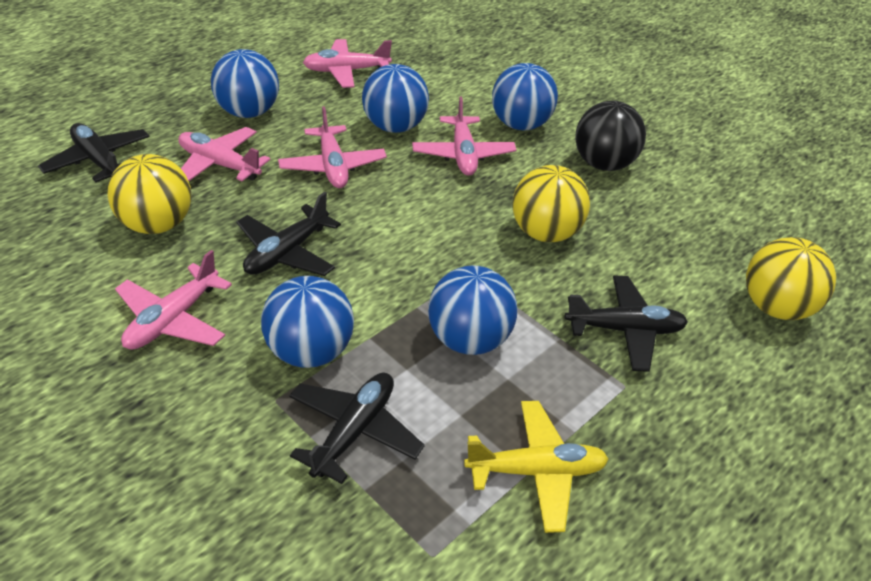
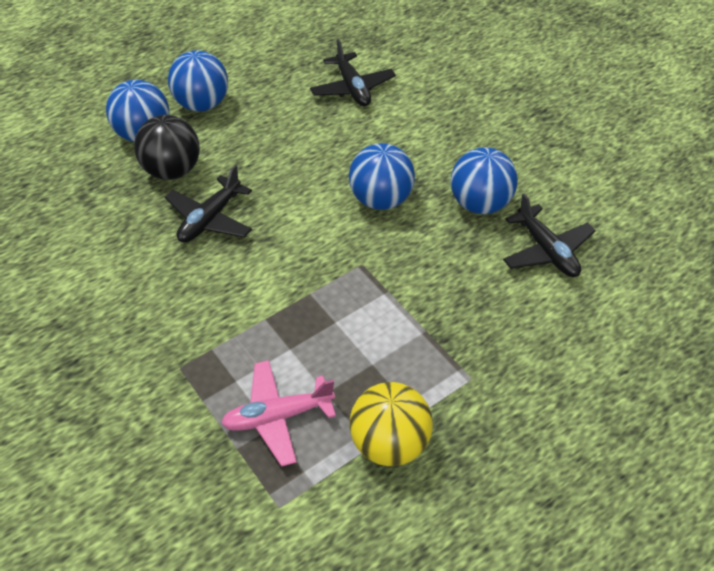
black plane: [38,123,149,182] [236,192,341,276] [289,373,425,484] [565,275,688,372] = 4 -> [165,165,252,243] [310,39,396,106] [503,194,596,277] = 3
blue ball: [211,49,279,118] [261,276,354,368] [362,64,429,133] [428,265,517,355] [492,63,558,130] = 5 -> [106,79,170,142] [168,50,228,112] [349,143,415,210] [451,147,518,214] = 4
pink plane: [115,250,232,350] [178,127,270,181] [278,106,387,188] [303,39,392,88] [412,96,516,176] = 5 -> [221,360,336,467] = 1
yellow ball: [107,154,192,234] [512,165,590,242] [746,237,836,320] = 3 -> [350,382,433,466] = 1
yellow plane: [464,401,608,533] = 1 -> none = 0

